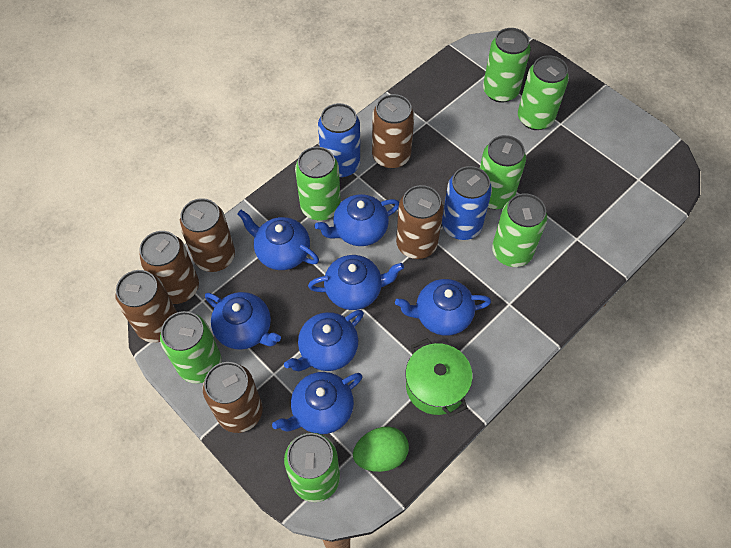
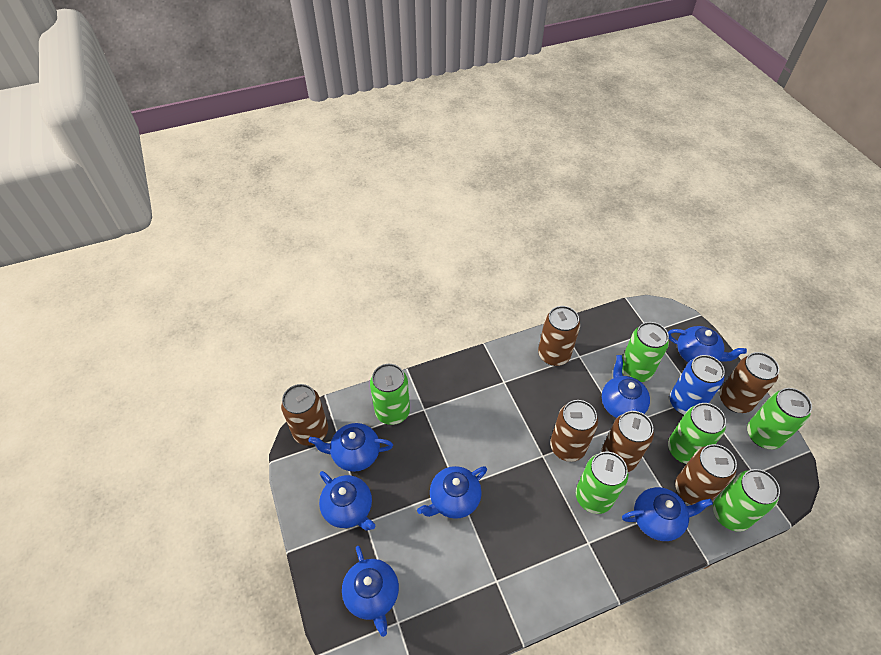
blue can: [318,103,360,178] [442,166,492,240] = 2 -> [670,355,725,415] = 1
green can: [160,311,222,383] [284,433,340,502] [295,147,341,221] [480,135,526,209] [483,28,531,103] [492,193,547,267] [518,55,569,130] = 7 -> [370,364,410,425] [576,452,628,514] [622,322,669,382] [668,403,726,464] [713,469,780,532] [747,388,812,449] = 6
green egg: [353,426,409,472] = 1 -> none = 0
green pot: [405,338,473,417] = 1 -> none = 0

